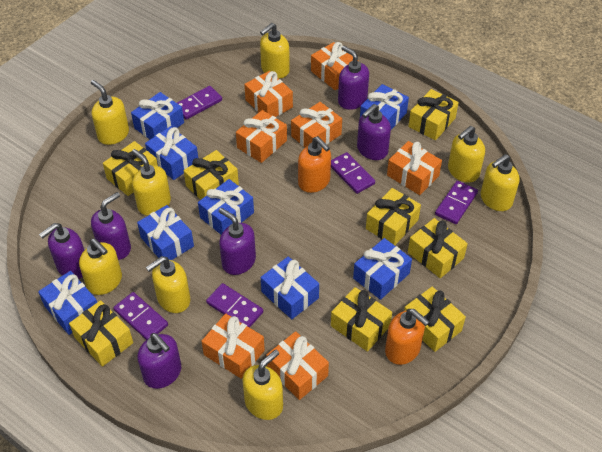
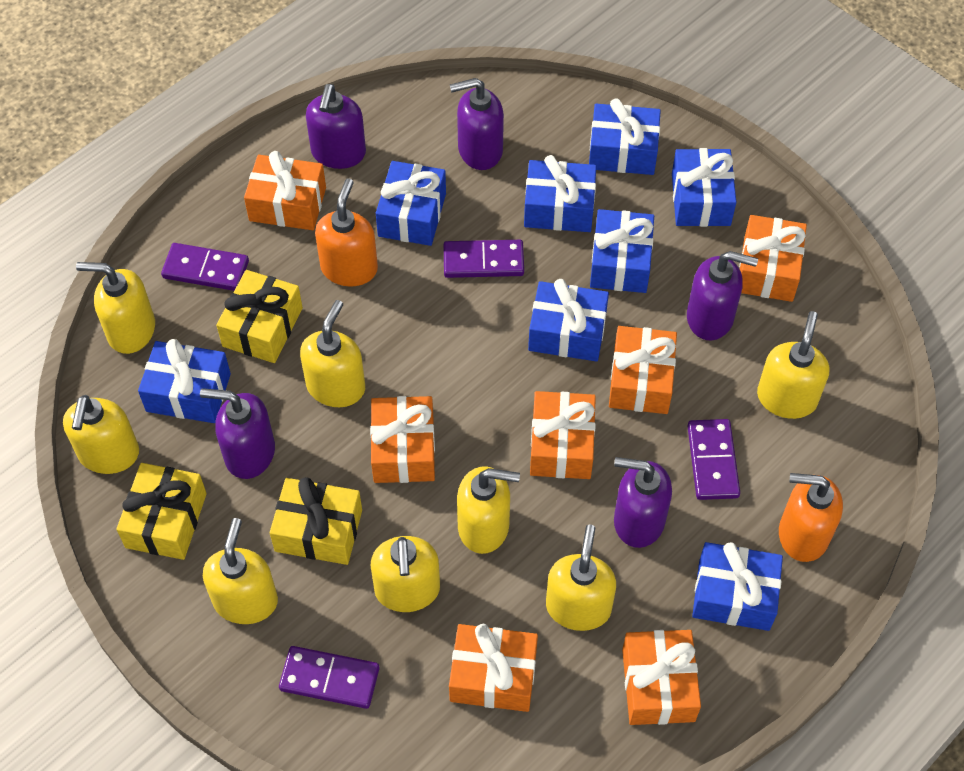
purple domino: [113,292,168,340] [177,86,222,120] [206,283,263,328] [331,152,375,194] [435,181,478,224] = 5 -> [161,243,249,291] [279,646,379,709] [443,240,524,278] [687,419,740,500] = 4
purple soap dispenser: [39,223,84,279] [91,192,131,260] [137,333,181,389] [219,208,256,275] [338,46,369,110] [357,104,391,160] = 6 -> [200,388,275,479] [306,84,366,169] [450,78,504,170] [614,457,672,548] [687,251,758,340] = 5
yellow gift: [69,300,133,367] [103,141,158,196] [184,150,239,200] [331,287,392,352] [366,188,421,245] [404,287,466,352] [408,89,459,141] [408,218,468,278] = 8 -> [116,463,207,560] [216,270,303,363] [270,477,362,565] = 3

